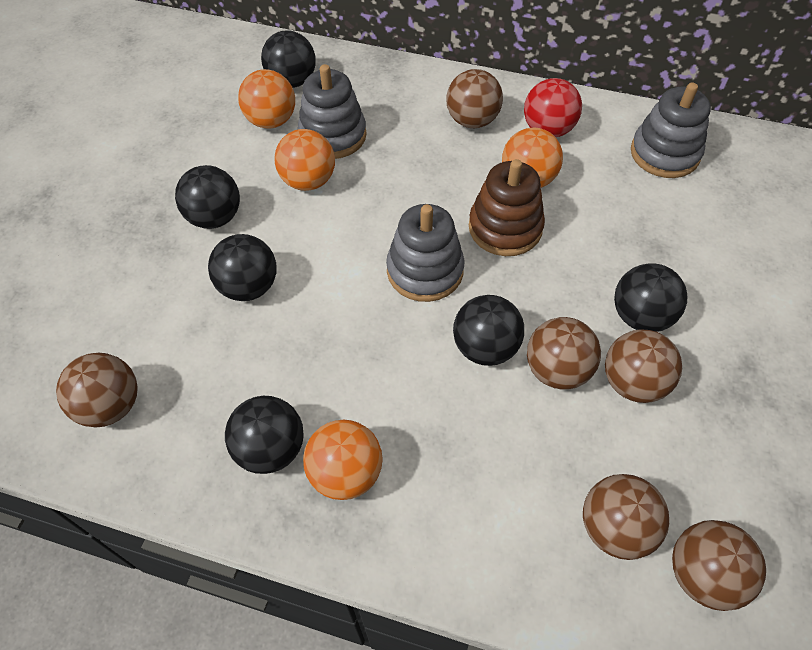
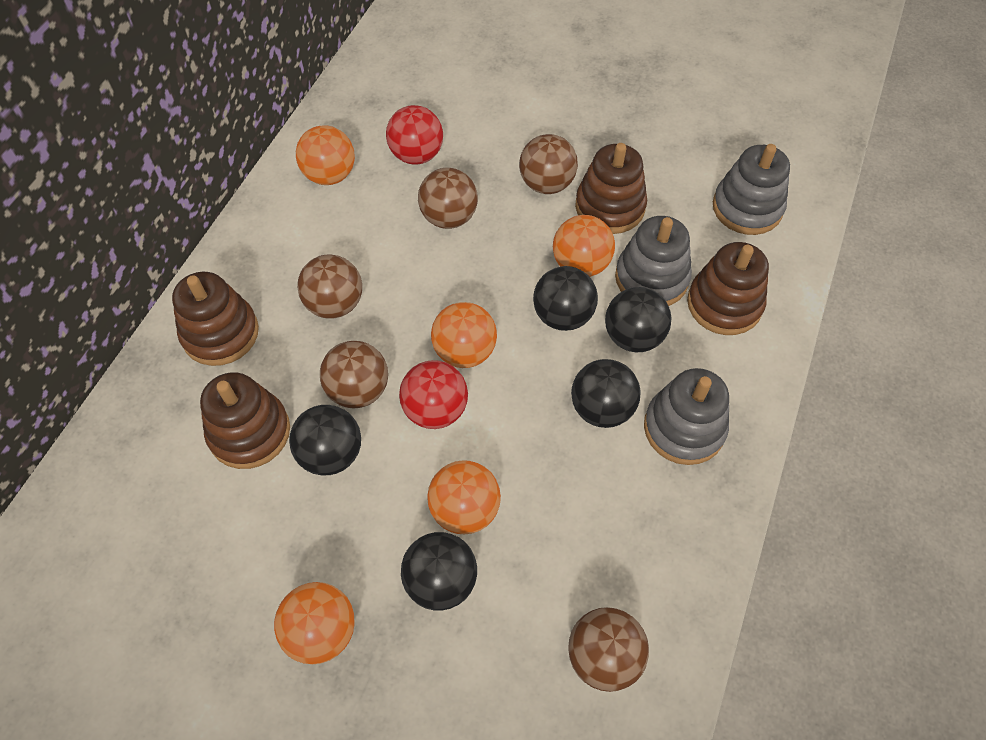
black ball: [175,165,240,229] [208,234,276,301] [225,396,304,474] [261,30,316,88] [453,295,524,366] [614,263,687,332] = 6 -> [289,405,361,475] [401,532,477,611] [533,266,598,331] [571,359,640,428] [605,287,672,352] = 5
brown ball: [56,353,137,427] [446,69,503,128] [527,317,601,390] [583,474,669,560] [605,329,682,403] [672,520,766,611] = 6 -> [297,254,362,319] [320,341,388,409] [418,168,478,229] [519,134,578,194] [568,607,649,692] = 5
brown stacking toy: [469,159,545,256] = 1 -> [172,272,259,366] [200,372,290,469] [575,143,647,234] [687,242,769,335] = 4
orange ball: [238,69,295,129] [274,129,335,191] [303,420,383,500] [502,128,563,188] = 4 -> [274,582,355,664] [296,125,355,185] [427,460,501,535] [431,302,497,368] [553,215,615,277] = 5
red ball: [524,78,582,137] = 1 -> [386,105,443,164] [399,360,468,429] = 2

